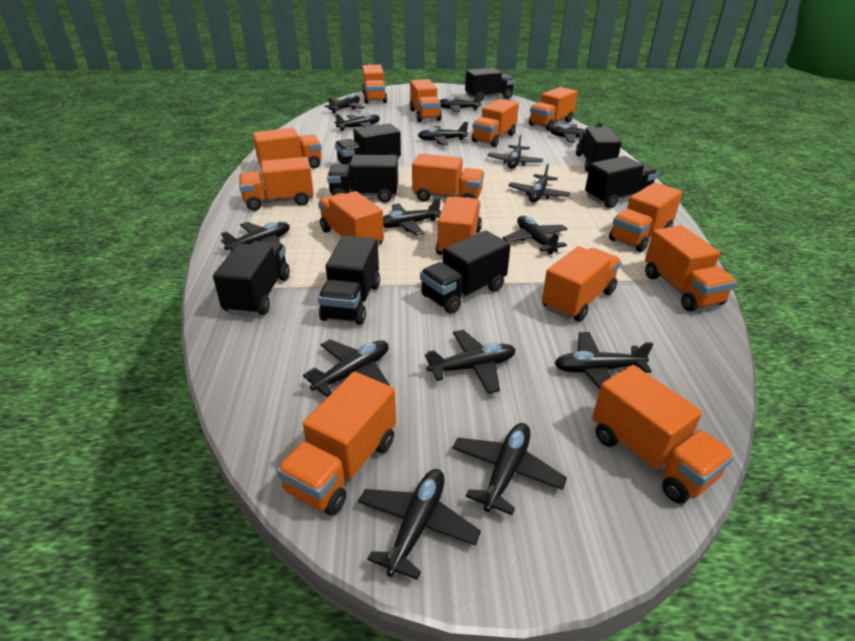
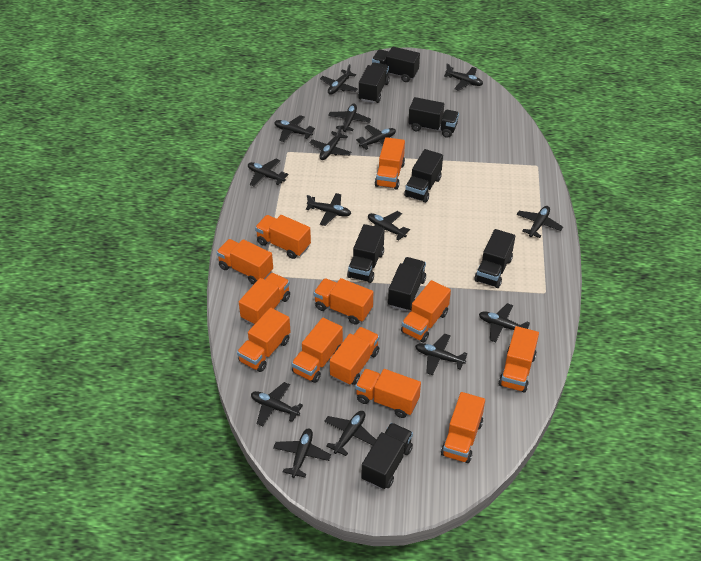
orange truck: [239,157,314,211] [253,128,321,169] [276,371,396,515] [318,191,384,246] [362,65,387,104] [410,79,442,122] [412,154,484,202] [436,197,482,256] [472,99,519,147] [529,87,578,131] [542,246,621,322] [592,365,735,504] [609,182,683,252] [645,225,736,311] = 14 -> [216,239,273,285] [237,308,290,372] [239,273,290,325] [255,215,311,259] [291,318,343,383] [314,278,373,325] [330,327,379,385] [355,369,421,418] [375,137,405,190] [401,280,451,343] [441,392,485,463] [498,326,539,392] = 12

